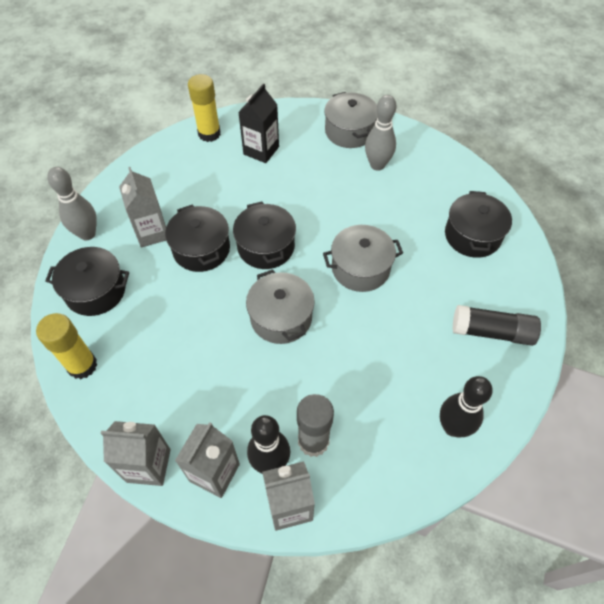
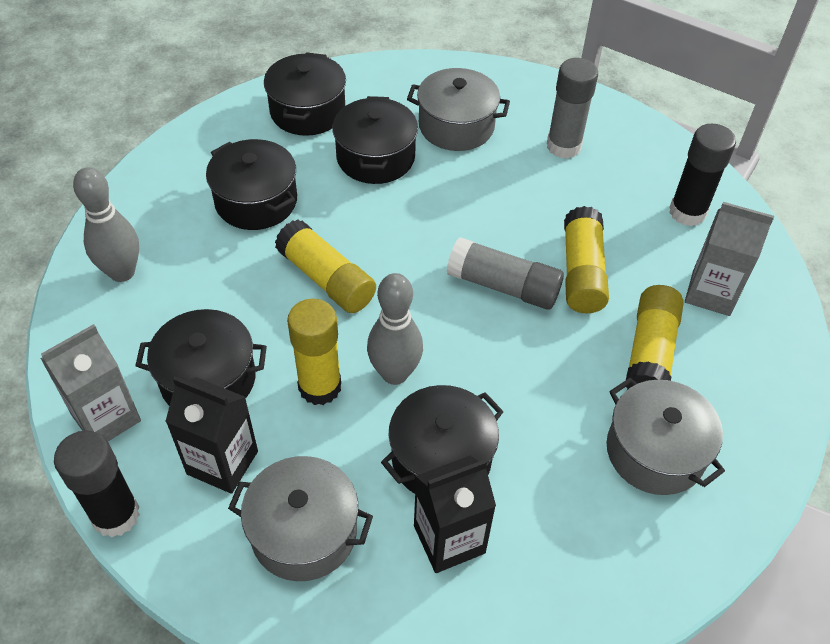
black bowling pin: [247,415,290,474] [440,376,493,437] = 2 -> none = 0
black carton: [238,84,279,163] = 1 -> [165,377,258,494] [414,456,496,573] = 2
black glue stick: [453,305,541,346] = 1 -> [54,431,140,537] [669,124,736,226] = 2
black pot: [45,247,129,316] [165,205,230,272] [233,202,296,269] [445,191,512,258] = 4 -> [135,309,267,406] [206,139,297,230] [264,52,346,136] [332,96,418,184] [381,385,504,494] = 5
grey carton: [101,421,171,486] [119,167,166,248] [175,422,240,498] [262,461,315,531] = 4 -> [40,324,141,441] [685,202,774,316] = 2
grey glue stick: [297,394,334,457] = 1 -> [447,237,564,310] [547,58,598,159] = 2
yellow glue stick: [36,313,97,379] [188,74,221,142] = 2 -> [275,219,376,313] [287,299,341,405] [564,206,609,313] [626,285,684,390] = 4

